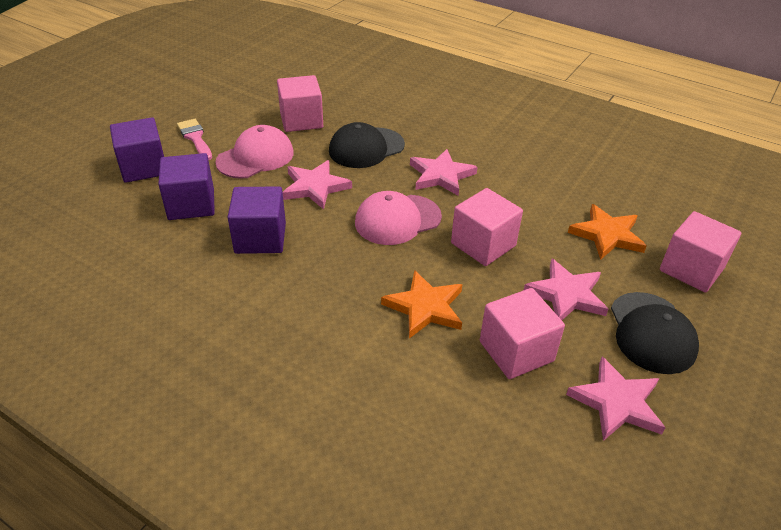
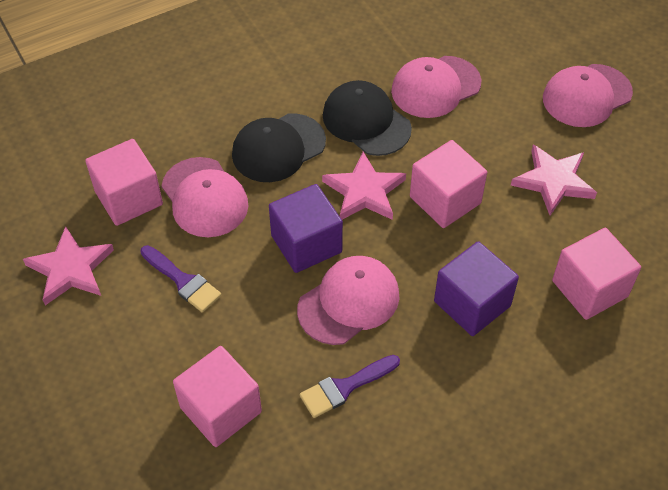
orange star: [381,270,463,339] [568,204,647,260] = 2 -> none = 0
pink brush: [177,119,212,160] = 1 -> none = 0
pink cap: [215,125,294,179] [355,191,442,245] = 2 -> [162,157,248,237] [297,256,400,345] [391,56,481,118] [543,64,633,127] = 4
pink star: [283,160,352,210] [410,149,477,196] [524,259,608,320] [566,357,666,441] = 4 -> [23,226,114,305] [322,152,406,220] [511,144,597,215] = 3
purple brush: none = 0 -> [140,245,221,312] [300,355,400,418] = 2
purple cube: [110,117,164,183] [158,153,215,220] [228,186,286,254] = 3 -> [269,184,343,273] [434,241,519,336] = 2

